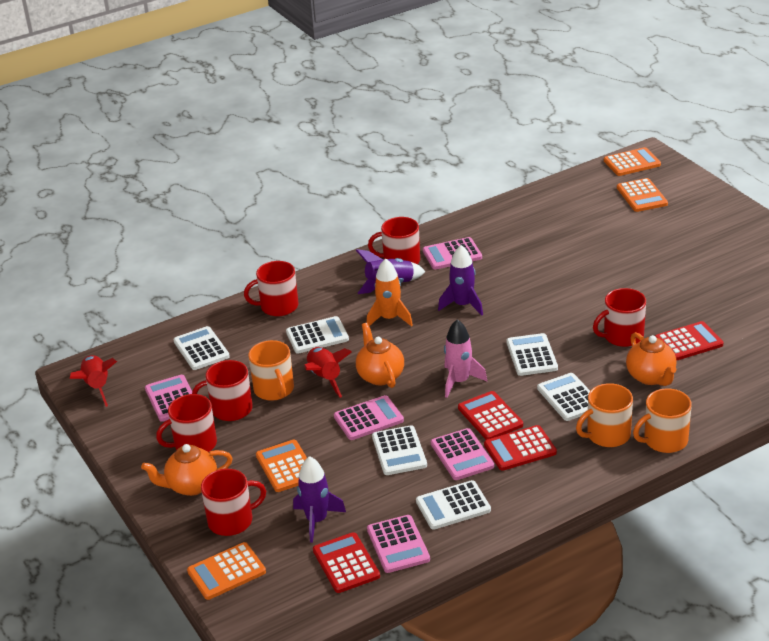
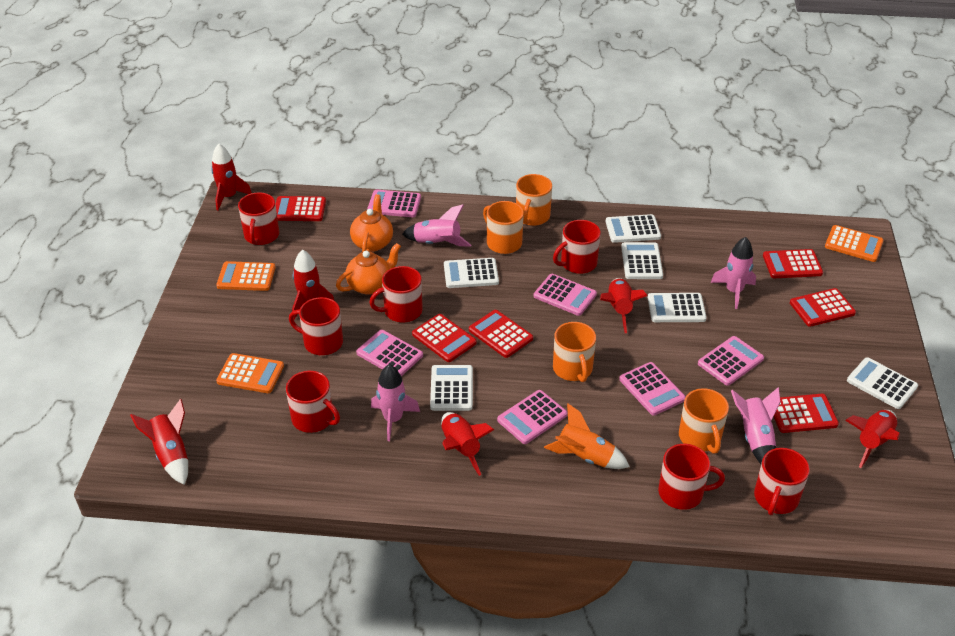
orange calculator: [187,542,266,600] [256,440,307,492] [604,147,661,176] [617,178,668,212] = 4 -> [216,261,276,291] [216,353,284,393] [825,225,884,262] = 3
orange mug: [248,340,294,401] [576,383,633,447] [633,388,692,453] = 3 -> [483,201,524,254] [516,174,552,226] [553,322,596,382] [679,388,729,454] = 4
orange teapot: [141,444,233,496] [356,323,404,388] [626,332,676,386] = 3 -> [336,243,401,295] [350,194,393,252] = 2
pink calculator: [145,375,192,422] [334,395,404,440] [367,515,430,573] [423,237,482,270] [431,428,494,480] = 5 -> [356,330,423,376] [367,189,421,217] [497,390,568,444] [534,274,597,316] [619,362,686,416] [698,336,764,386] = 6
pink rocket: [444,319,487,398] = 1 -> [371,364,420,441] [402,205,471,246] [711,237,756,309] [731,387,780,464] = 4
purple rocket: [293,456,346,543] [356,249,426,294] [438,245,483,316] = 3 -> none = 0
red calculator: [313,532,380,593] [458,391,523,440] [484,425,557,471] [655,321,724,361] = 4 -> [275,196,326,221] [412,314,477,362] [469,310,533,358] [763,249,823,278] [774,394,839,433] [790,288,856,327] = 6
red mug: [156,394,217,452] [192,360,253,421] [201,469,266,536] [244,261,299,316] [368,217,420,264] [593,288,646,347] = 6 -> [238,192,279,245] [286,371,340,433] [289,297,343,355] [369,266,423,323] [553,220,601,274] [658,444,725,510] [754,448,810,515] = 7
red rocket: [70,355,117,407] [304,347,352,398] = 2 -> [130,399,188,485] [211,144,252,210] [292,250,334,320] [441,412,494,476] [600,278,648,333] [845,410,900,468] = 6

